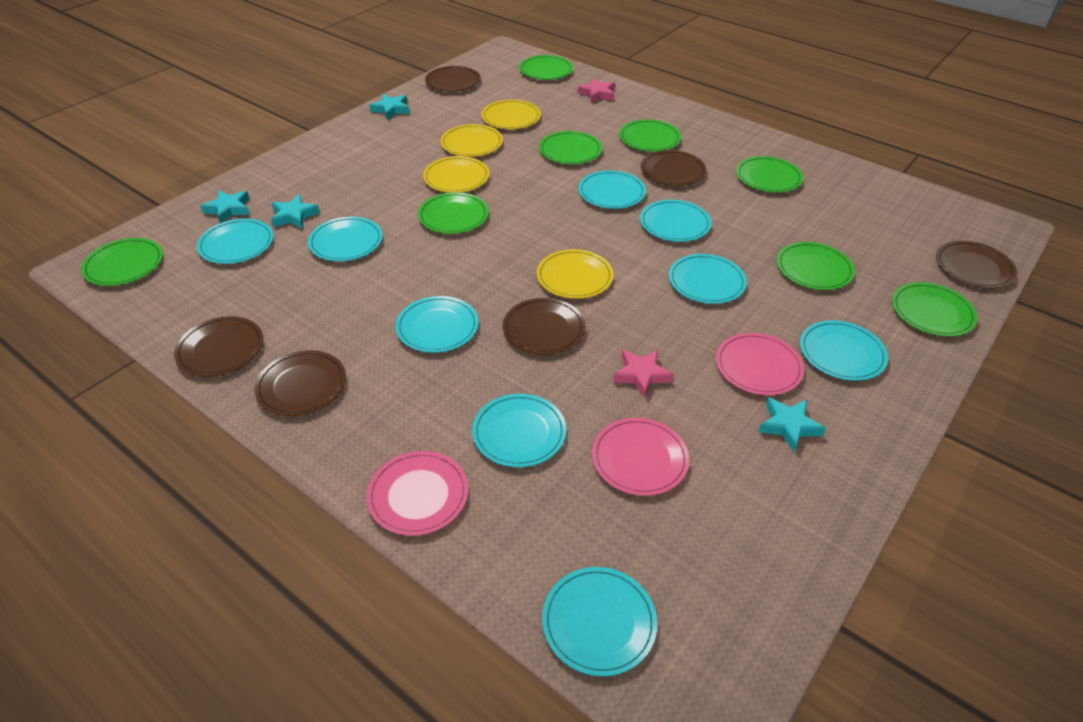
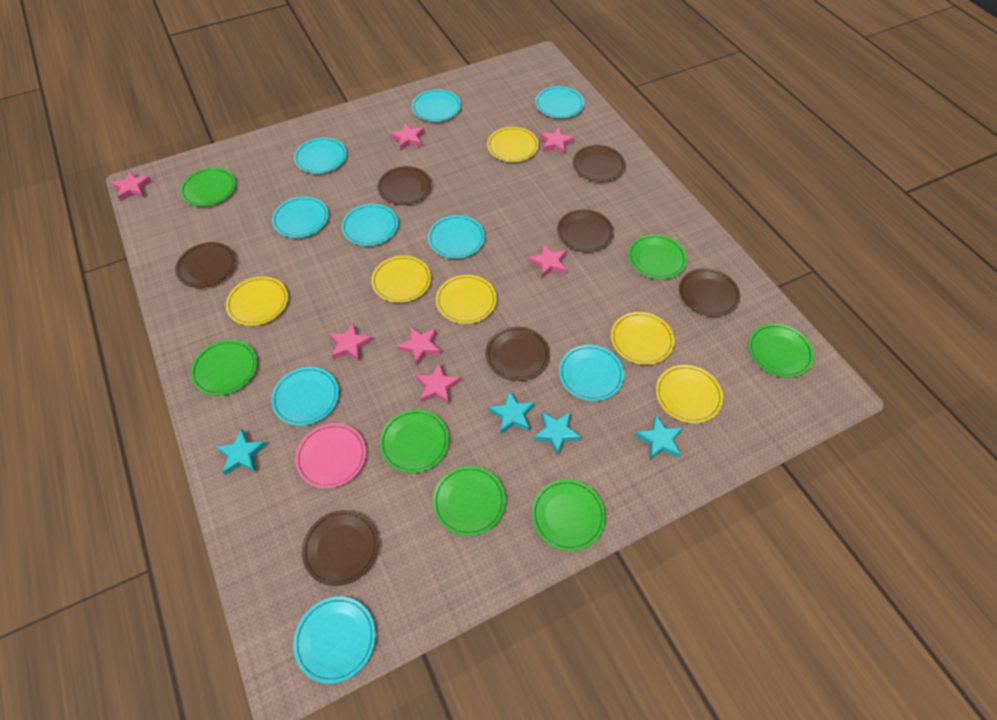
brown plate: [174,316,264,377] [254,350,346,416] [425,66,481,92] [503,298,586,355] [641,150,706,186] [936,241,1017,288] = 6 -> [175,242,236,288] [302,510,379,586] [378,166,432,205] [486,327,550,381] [557,209,614,252] [573,145,625,182] [679,268,740,317] = 7
green plate: [81,238,163,286] [418,192,488,234] [519,55,573,80] [539,131,602,164] [619,120,681,151] [736,156,803,193] [777,242,855,290] [892,282,978,337] = 8 -> [180,168,236,207] [190,340,257,396] [379,409,449,473] [433,466,506,536] [532,479,606,551] [628,234,687,280] [748,324,814,378] = 7
pink plate: [366,451,468,536] [592,418,689,496] [716,333,804,395] = 3 -> [295,423,366,489] = 1
pink star: [578,78,615,103] [613,349,674,398] = 2 -> [111,171,152,201] [329,323,373,362] [390,123,425,151] [397,326,441,365] [415,363,460,404] [528,244,567,278] [540,127,575,155] = 7
yellow plate: [423,156,489,193] [440,124,503,157] [481,100,541,129] [537,249,614,299] = 4 -> [226,276,288,326] [371,256,431,303] [436,275,497,324] [487,127,539,162] [611,312,674,365] [656,365,723,423] = 6

